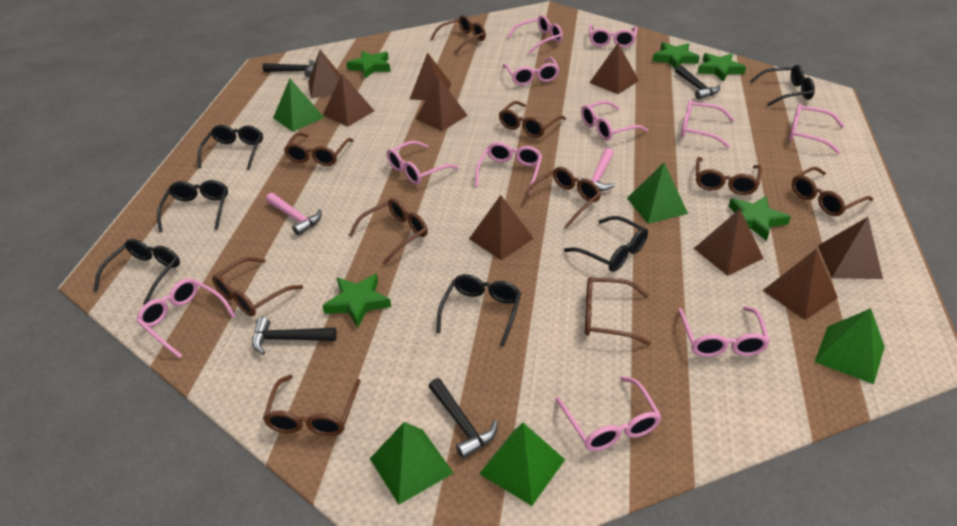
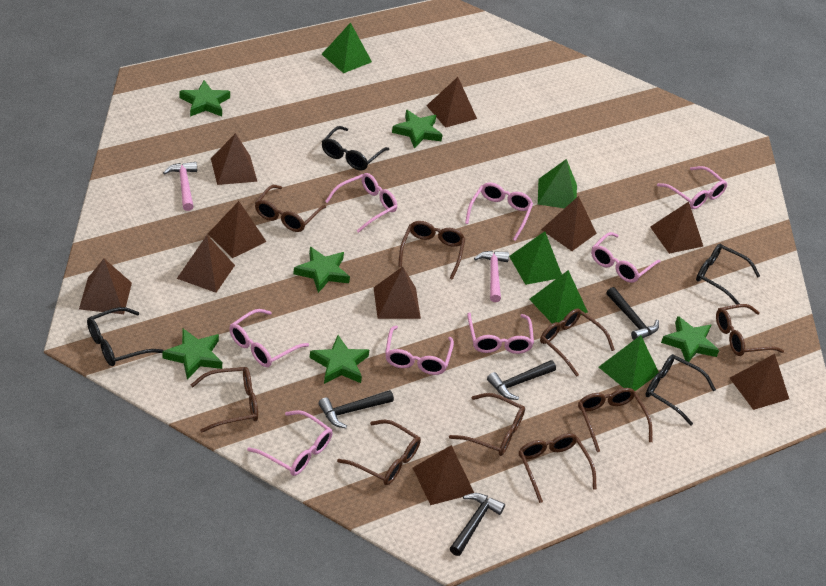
black glasses: [93,239,180,305] [157,180,228,232] [198,125,263,170] [436,274,521,347] [564,216,648,272] [750,65,815,106] = 6 -> [87,307,164,366] [322,126,389,171] [646,354,716,425] [696,244,760,305] = 4
brown glasses: [212,257,303,316] [263,375,361,436] [284,133,354,166] [348,198,428,265] [430,15,486,54] [499,101,566,138] [521,167,601,229] [585,277,651,345] [696,157,762,195] [792,167,873,216] = 10 -> [191,367,258,433] [255,185,326,232] [337,420,421,485] [398,221,465,280] [449,393,525,456] [519,433,597,503] [540,308,615,377] [578,388,652,452] [716,304,784,356] = 9
brown pyramid: [308,50,341,98] [323,74,374,127] [410,52,451,100] [415,77,468,131] [469,195,534,260] [589,43,639,94] [694,209,764,276] [763,249,838,320] [818,217,883,279] = 9 -> [79,259,132,314] [177,235,235,293] [208,201,267,258] [211,133,258,185] [373,267,421,319] [413,445,474,505] [426,77,477,128] [541,196,597,251] [650,202,703,254] [730,354,789,410] = 10
green star: [323,274,391,328] [347,51,391,78] [652,42,700,69] [697,53,746,82] [729,196,791,241] = 5 -> [162,328,222,380] [179,80,230,117] [293,247,350,293] [310,335,369,384] [392,110,442,148] [661,316,719,362] = 6
pink glasses: [136,278,236,358] [387,141,459,185] [475,142,542,194] [503,57,559,86] [507,15,563,54] [555,376,661,451] [581,101,648,141] [589,24,637,48] [678,306,770,357] [681,100,735,148] [789,103,844,154] = 11 -> [229,309,309,367] [247,410,333,476] [325,173,397,233] [385,326,454,375] [465,183,533,241] [467,312,534,354] [591,232,660,283] [657,166,727,209] = 8

